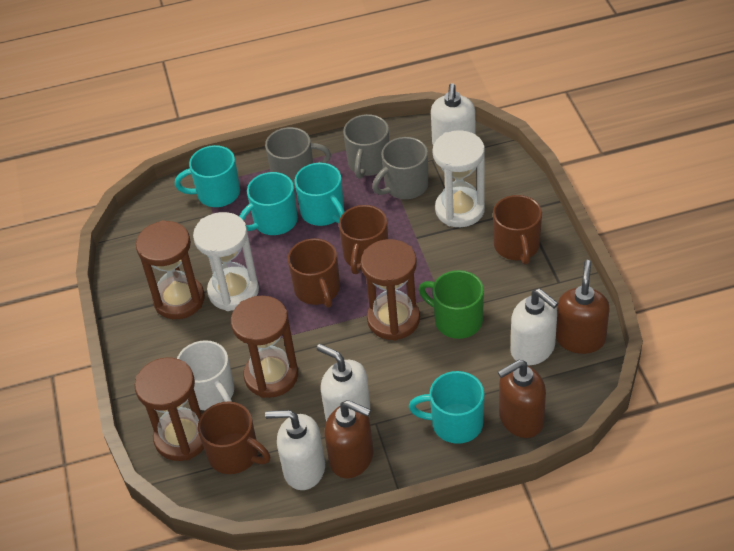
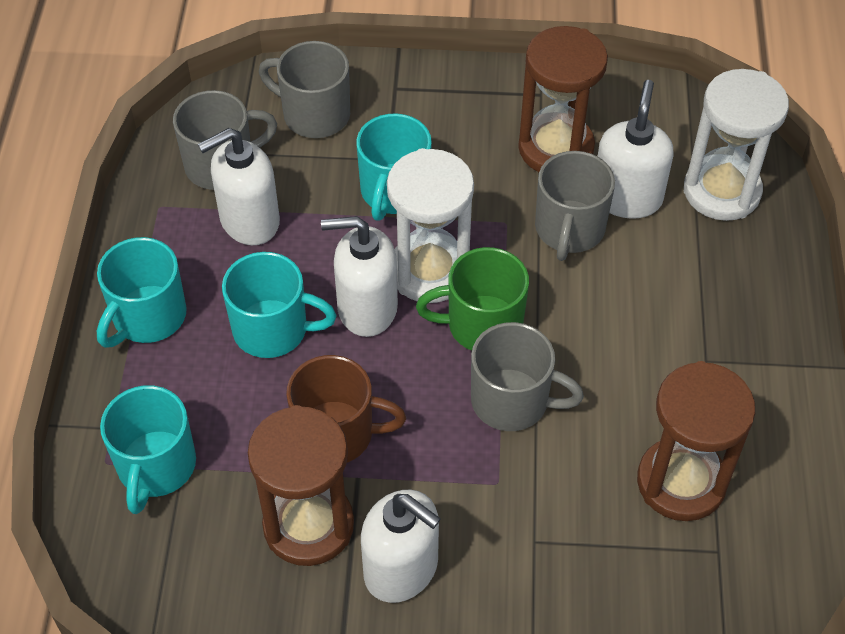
brown hourglass: [135,358,204,461] [136,220,205,319] [231,295,298,398] [361,239,420,341] = 4 -> [248,405,354,566] [518,26,608,172] [637,361,755,521] = 3
brown mug: [198,402,270,474] [288,238,340,308] [339,205,388,274] [493,195,542,264] = 4 -> [286,355,406,463] = 1
brown soap dispenser: [325,400,373,478] [498,360,546,438] [556,260,610,354] = 3 -> none = 0
grey mug: [265,127,331,189] [343,114,389,179] [372,137,428,199] = 3 -> [173,90,277,190] [259,41,350,138] [471,322,584,431] [535,151,615,261] = 4
white mug: [177,340,234,410] = 1 -> none = 0

